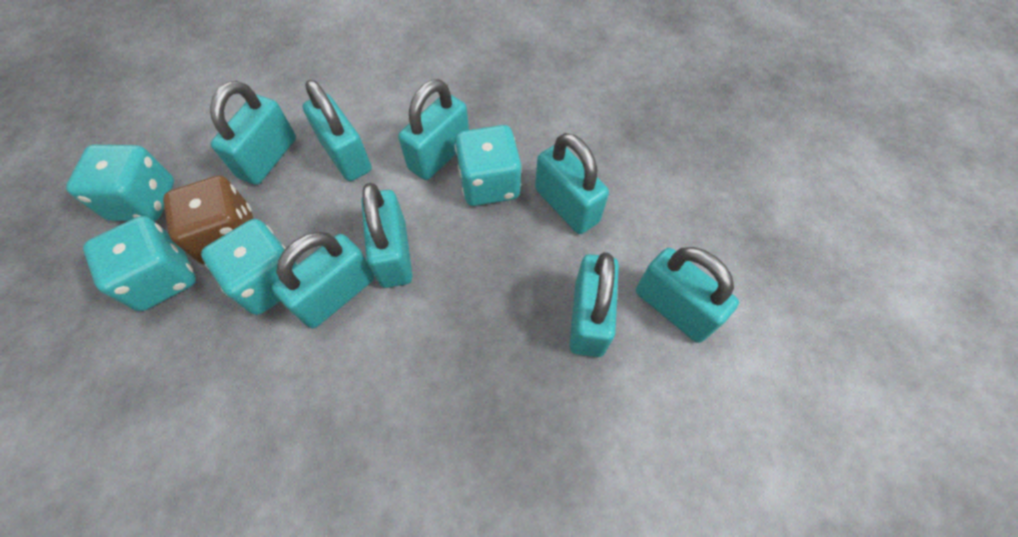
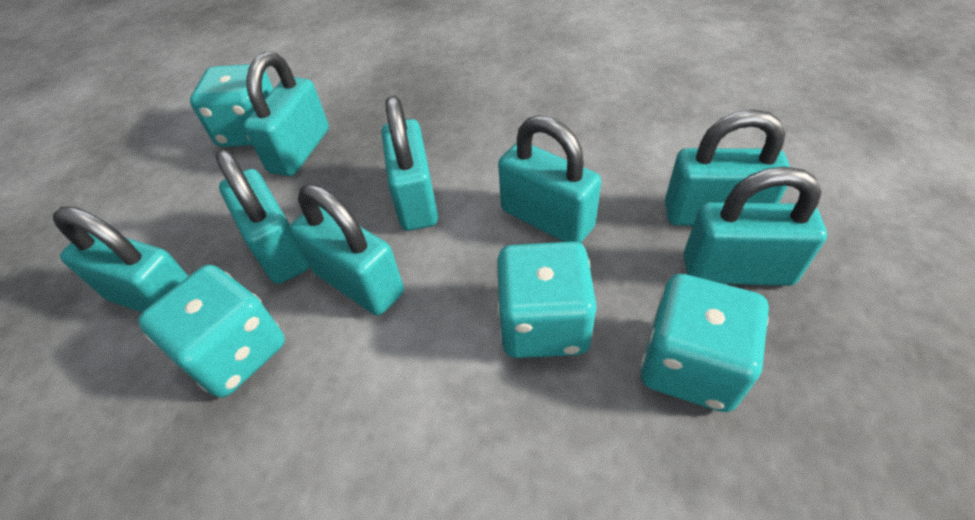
brown dice: [163,176,253,265] = 1 -> none = 0

